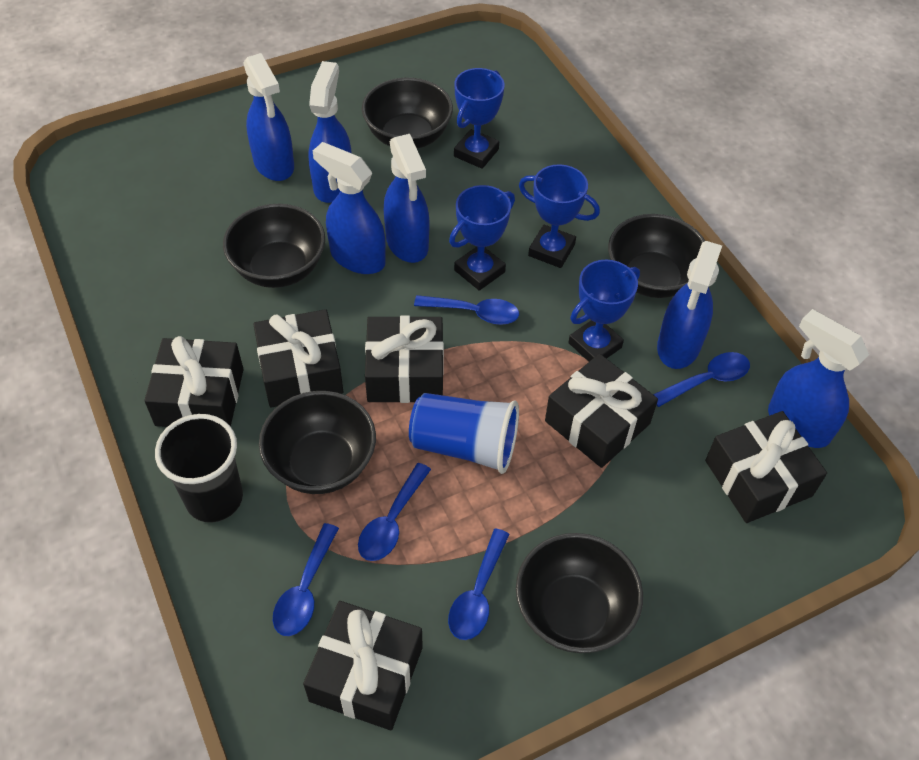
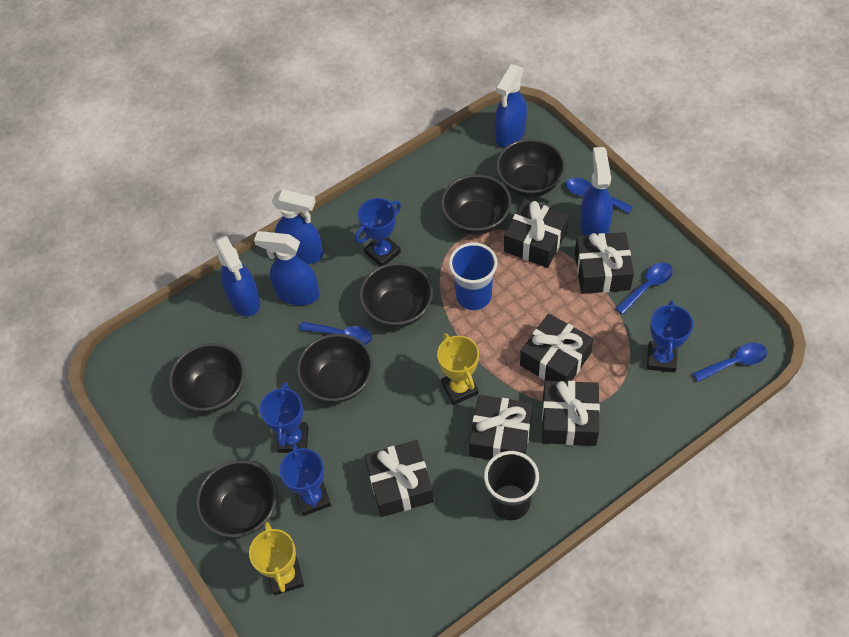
black bowl: [223,204,325,288] [259,391,376,494] [362,78,453,149] [516,533,643,653] [608,214,705,298] = 5 -> [169,343,245,412] [196,460,277,537] [297,334,373,403] [360,263,433,328] [441,174,511,235] [496,139,565,197] = 6
blue spoon: [273,523,339,636] [358,463,431,561] [414,295,519,325] [448,528,510,640] [653,352,750,407] = 5 -> [299,322,372,345] [566,178,633,213] [615,262,673,315] [693,343,767,382] = 4
blue spray bottle: [243,53,294,181] [309,61,352,203] [313,142,386,274] [384,134,430,263] [657,241,722,369] [768,309,869,448] = 6 -> [214,235,260,316] [254,231,320,305] [272,189,323,264] [495,64,527,147] [580,147,613,236] = 5
yellow trophy: none = 0 -> [249,522,304,595] [437,333,479,405] = 2

